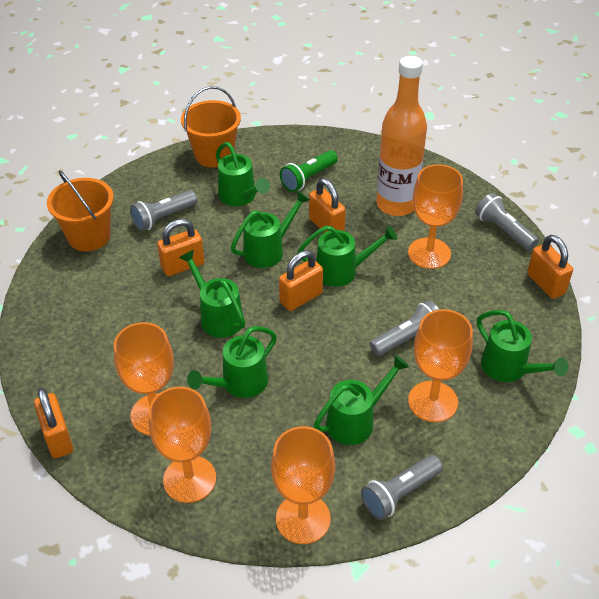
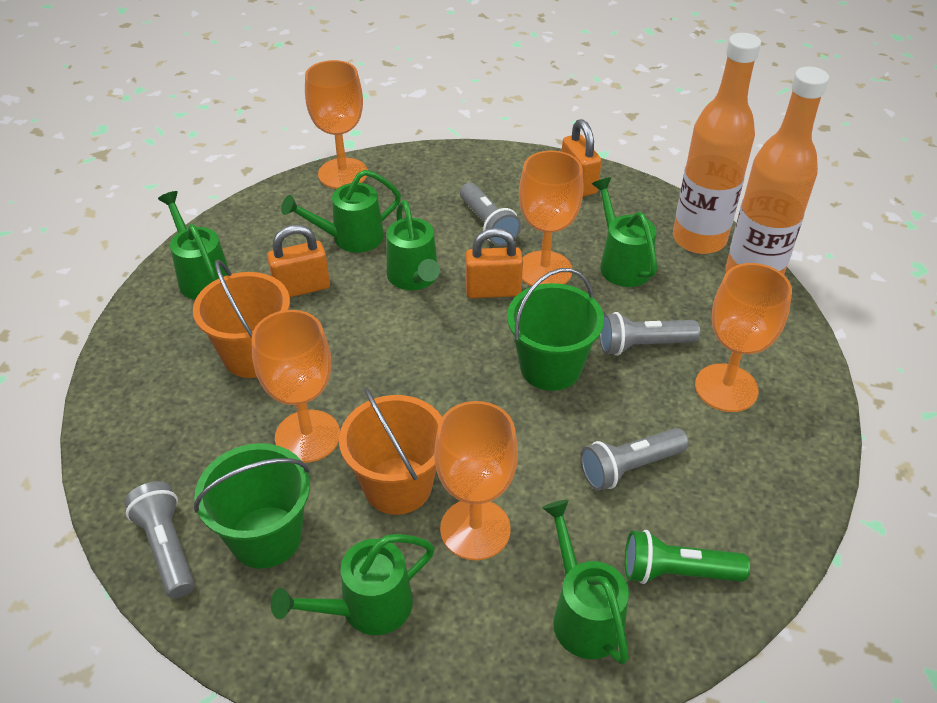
green bucket: none = 0 -> [194,443,310,569] [507,268,604,391] = 2
green watering can: [179,250,245,338] [187,326,277,398] [216,142,270,206] [231,191,310,268] [297,226,397,287] [314,355,409,445] [477,310,568,382] = 7 -> [158,191,229,300] [271,534,435,635] [281,170,401,253] [387,200,440,290] [542,500,629,665] [592,177,657,287] = 6
orange bottle: [376,56,427,216] = 1 -> [673,33,761,254] [725,66,829,275] = 2
orange padlock: [34,388,73,458] [157,219,205,276] [279,250,323,311] [309,178,346,233] [527,235,573,299] = 5 -> [267,225,330,297] [465,228,523,298] [562,119,602,197] = 3

